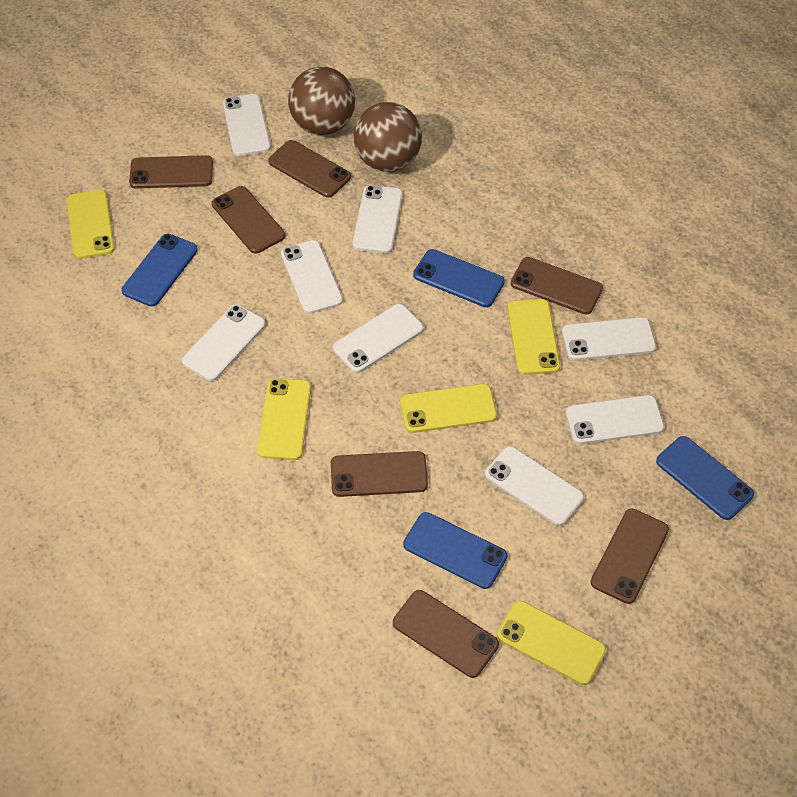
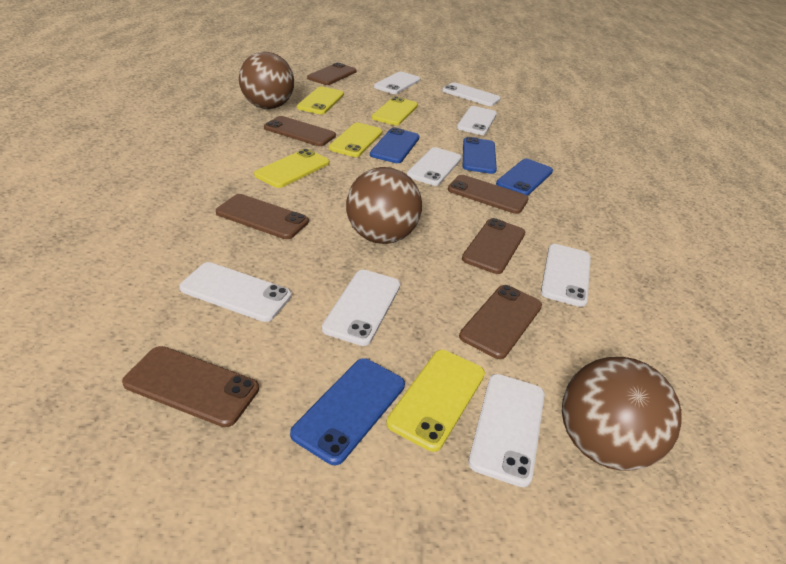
brown ball: [288,67,355,135] [354,102,422,172] = 2 -> [239,52,294,109] [346,167,422,244] [562,357,682,471] = 3

